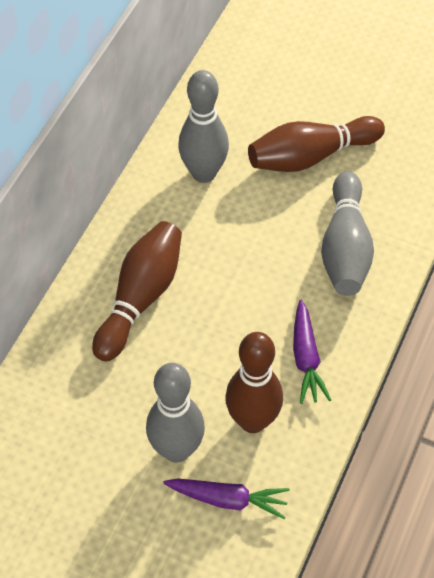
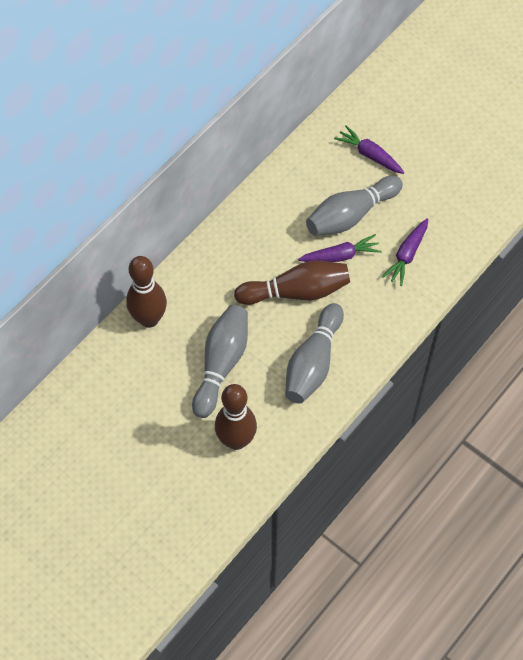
purple carrot: [163,478,290,519] [293,300,331,404] = 2 -> [298,234,382,262] [334,125,405,174] [382,218,428,286] = 3

